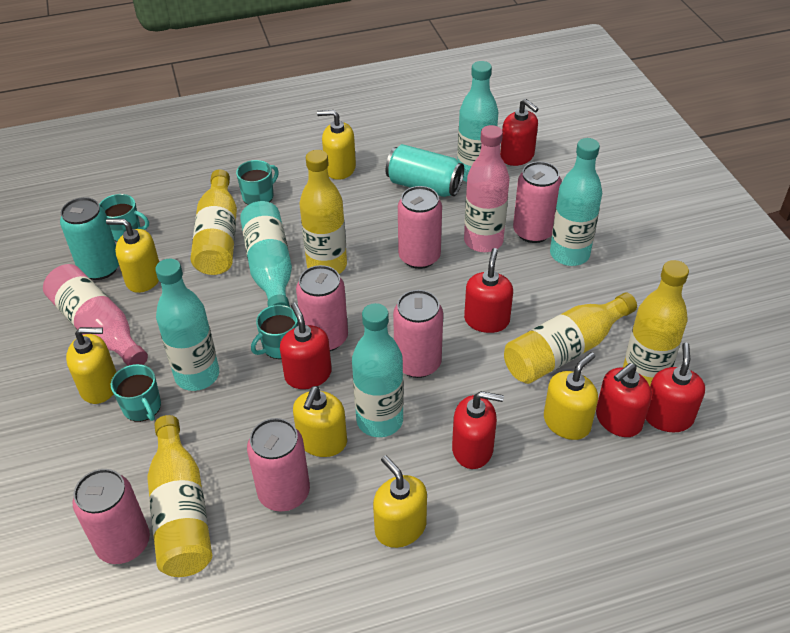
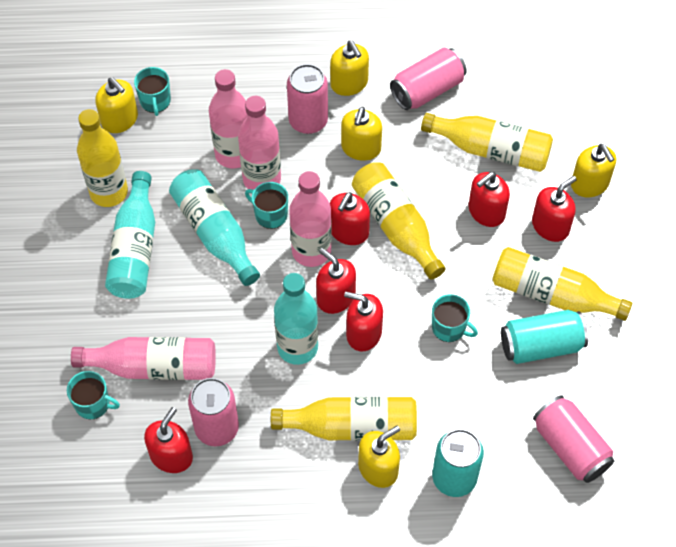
pink bottle: [43,264,148,366] [464,125,509,252] = 2 -> [71,337,216,380] [209,69,247,168] [238,96,281,190] [289,171,332,267] = 4
pink can: [73,469,150,564] [247,418,310,512] [296,265,348,351] [393,290,443,378] [398,186,442,269] [513,162,562,243] = 6 -> [188,378,239,446] [287,64,328,134] [390,48,467,110] [533,395,614,483] = 4
turquoise bottle: [155,258,219,391] [240,201,292,307] [352,303,404,437] [457,61,498,182] [550,138,602,266] = 5 -> [105,171,155,299] [169,169,260,286] [274,273,318,365] = 3
yellow soap dispenser: [66,327,117,404] [106,219,159,293] [293,386,347,457] [317,110,356,180] [373,455,427,548] [544,352,598,440] = 6 -> [95,78,138,133] [330,41,369,96] [341,107,382,161] [358,426,400,488] [571,144,616,197] = 5

